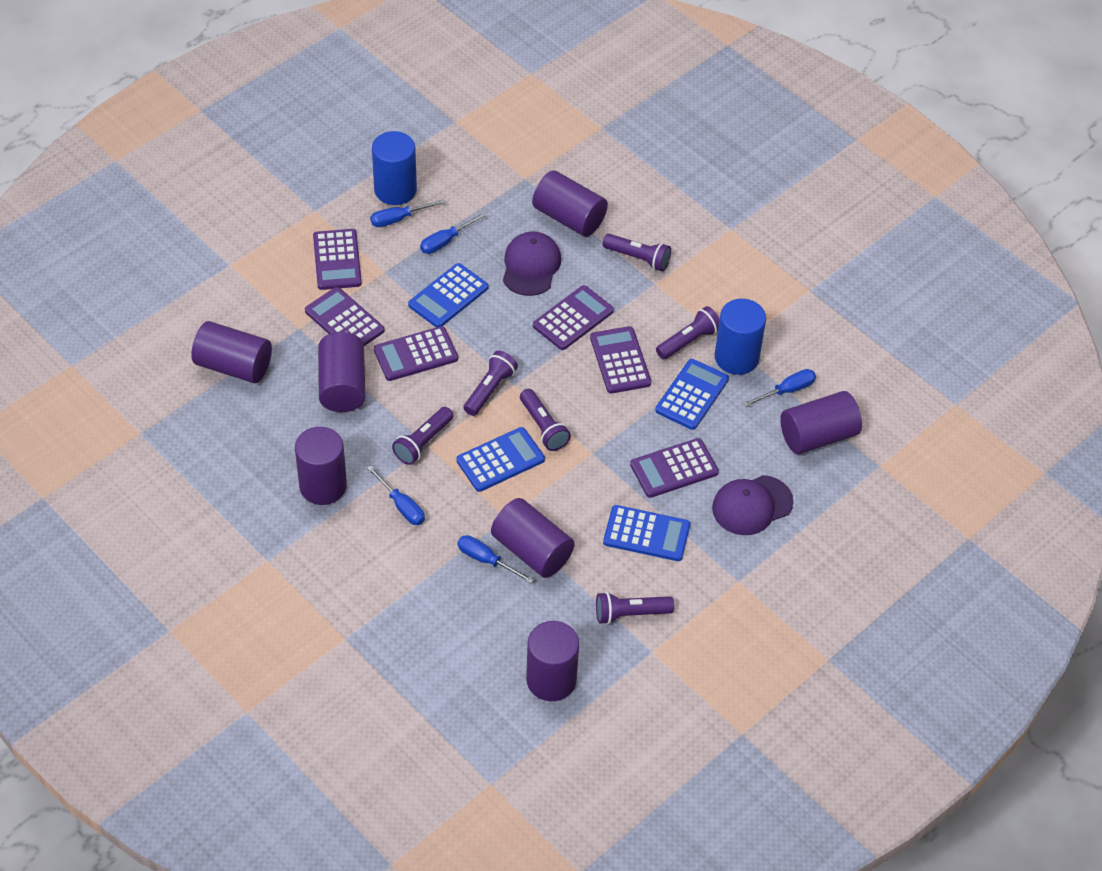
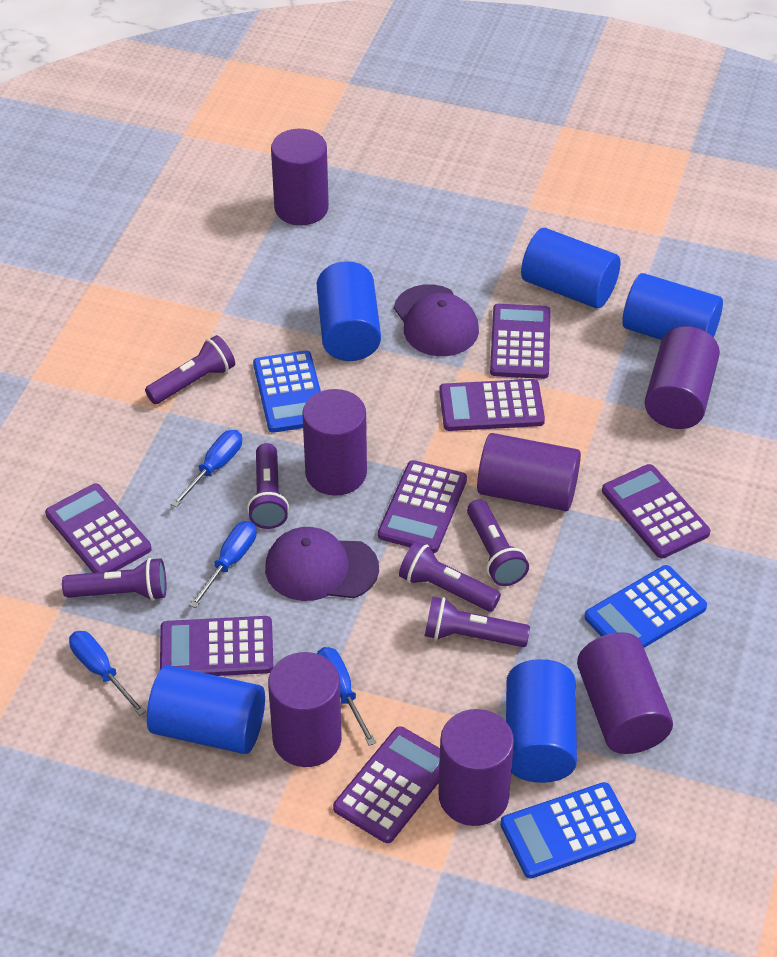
blue calculator: [408,263,488,327] [456,427,545,492] [603,505,690,561] [655,359,729,430] = 4 -> [253,351,321,433] [500,782,636,879] [584,565,707,648] = 3
blue cylinder: [372,131,417,205] [715,299,766,375] = 2 -> [147,665,265,754] [317,261,381,361] [506,659,577,783] [521,228,621,308] [622,273,723,340] = 5
blue screwdriver: [367,465,425,525] [370,199,446,227] [420,212,486,254] [458,535,534,584] [743,369,816,407] = 5 -> [69,631,146,716] [171,430,242,508] [189,521,257,608] [317,647,376,746] = 4
purple calculator: [305,287,384,346] [313,229,362,290] [374,326,458,381] [533,285,614,350] [590,326,651,394] [630,438,719,498] = 6 -> [45,483,152,573] [160,616,273,676] [333,726,440,843] [378,460,467,553] [439,379,545,431] [490,304,551,379] [602,464,710,559] = 7

